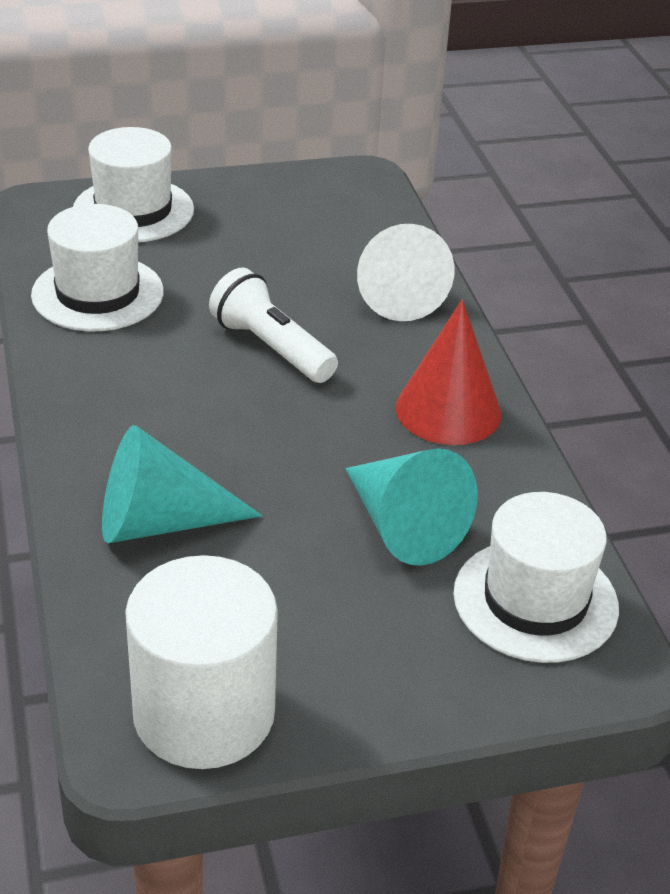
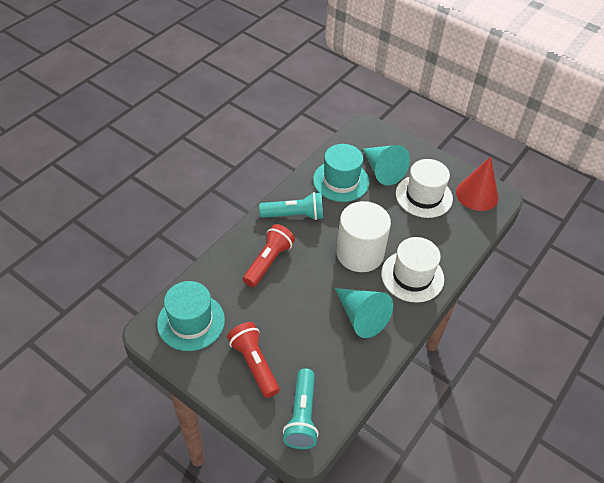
red flashlight: none = 0 -> [227,322,280,398] [243,224,295,287] = 2
turquoise flashlight: none = 0 -> [259,192,323,220] [283,368,319,449] = 2
turquoise hat: none = 0 -> [157,281,225,351] [313,144,369,202] = 2
white cone: [357,224,455,321] = 1 -> none = 0
white flashlight: [209,268,338,383] = 1 -> none = 0
white hat: [31,204,164,331] [73,127,194,242] [453,492,619,663] = 3 -> [381,237,444,303] [396,159,453,218] = 2

